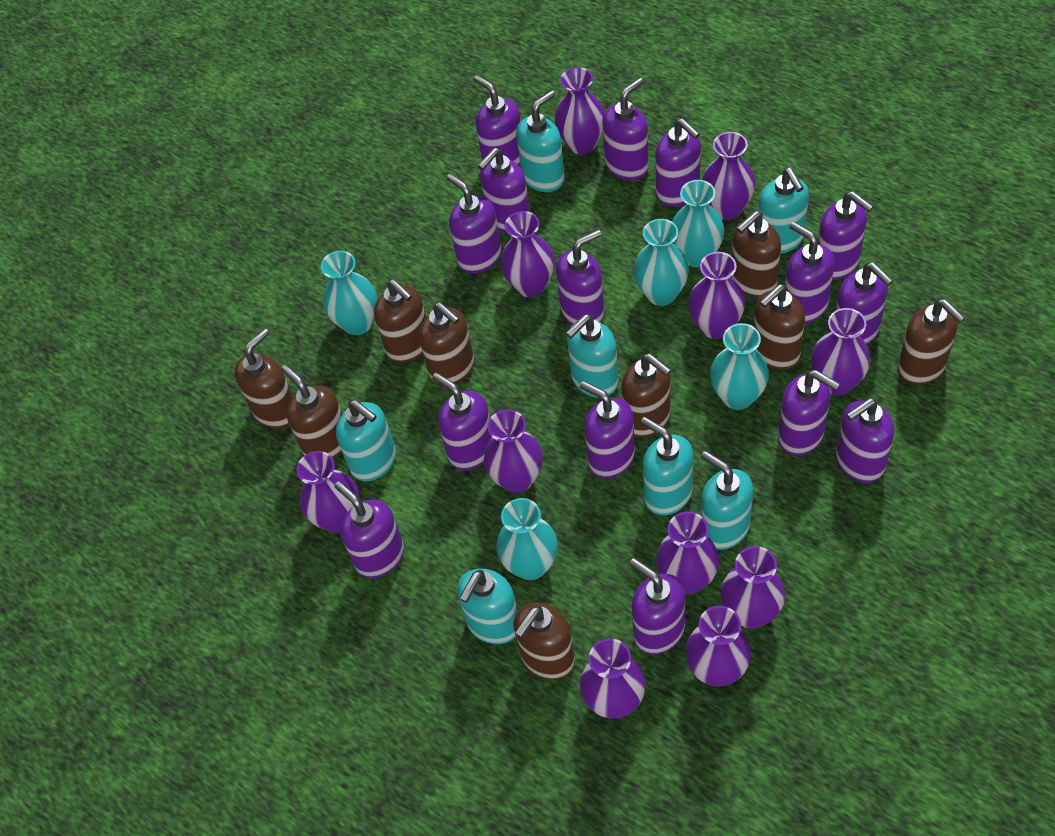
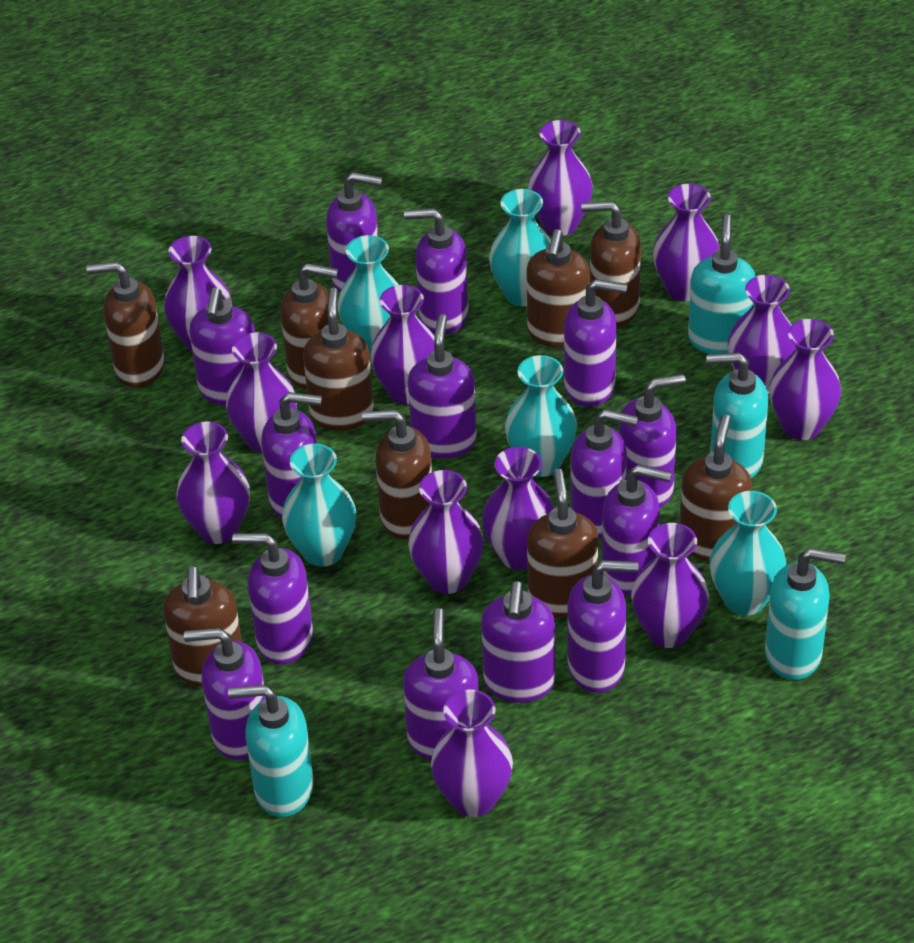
purple soap dispenser: [334,481,404,578] [432,373,492,470] [446,174,502,274] [474,75,521,166] [478,148,530,233] [556,229,604,325] [580,381,635,479] [602,77,649,180] [629,558,685,654] [655,118,701,207] [778,370,840,456] [785,222,835,324] [818,191,874,280] [836,262,893,345] [836,398,894,483] = 15 -> [184,628,266,760] [190,288,255,406] [232,533,313,664] [261,392,322,518] [326,172,382,292] [403,608,479,760] [404,208,469,334] [408,314,477,458] [481,581,555,702] [564,279,627,407] [567,560,639,693] [571,409,638,538] [602,465,672,595] [619,374,686,508] = 14
purple vase: [297,451,360,533] [484,409,543,493] [500,211,555,297] [555,67,604,155] [580,638,646,719] [656,512,719,595] [685,606,751,687] [688,252,745,339] [702,132,756,220] [720,546,785,629] [811,308,871,395] = 11 -> [164,236,232,352] [176,422,250,544] [226,333,297,453] [370,285,435,405] [408,470,484,594] [431,689,513,817] [482,447,554,570] [527,120,593,236] [631,523,709,648] [653,184,720,302] [728,275,796,394] [769,319,841,440] = 12
turquoise soap dispenser: [336,400,396,481] [457,569,518,644] [516,90,565,192] [566,314,619,398] [640,417,693,515] [701,451,753,550] [758,168,809,254] = 7 -> [228,684,314,817] [688,214,755,354] [707,353,769,478] [765,548,846,680] = 4

